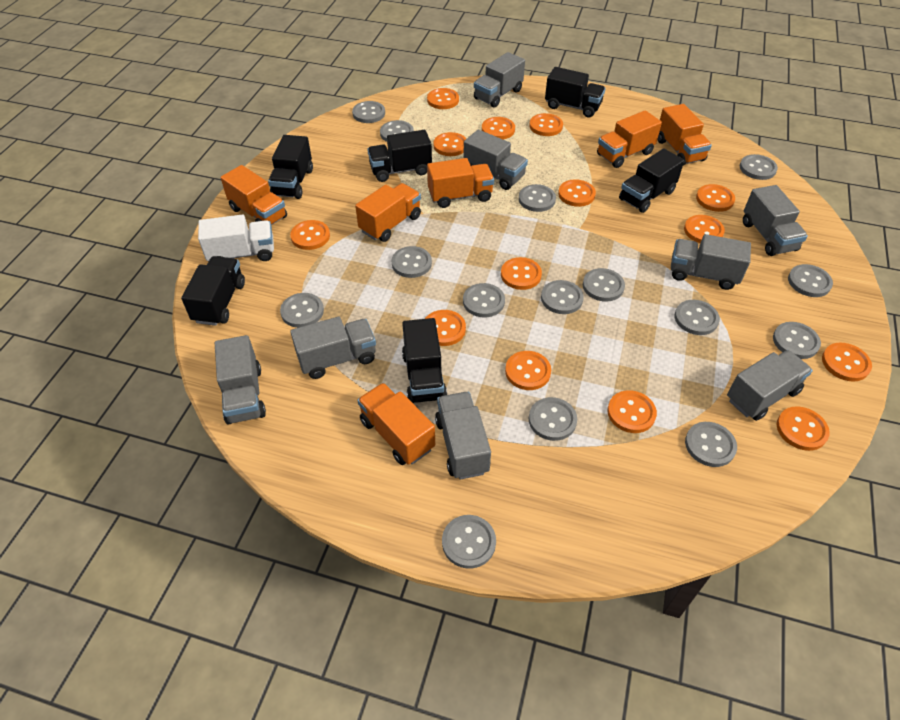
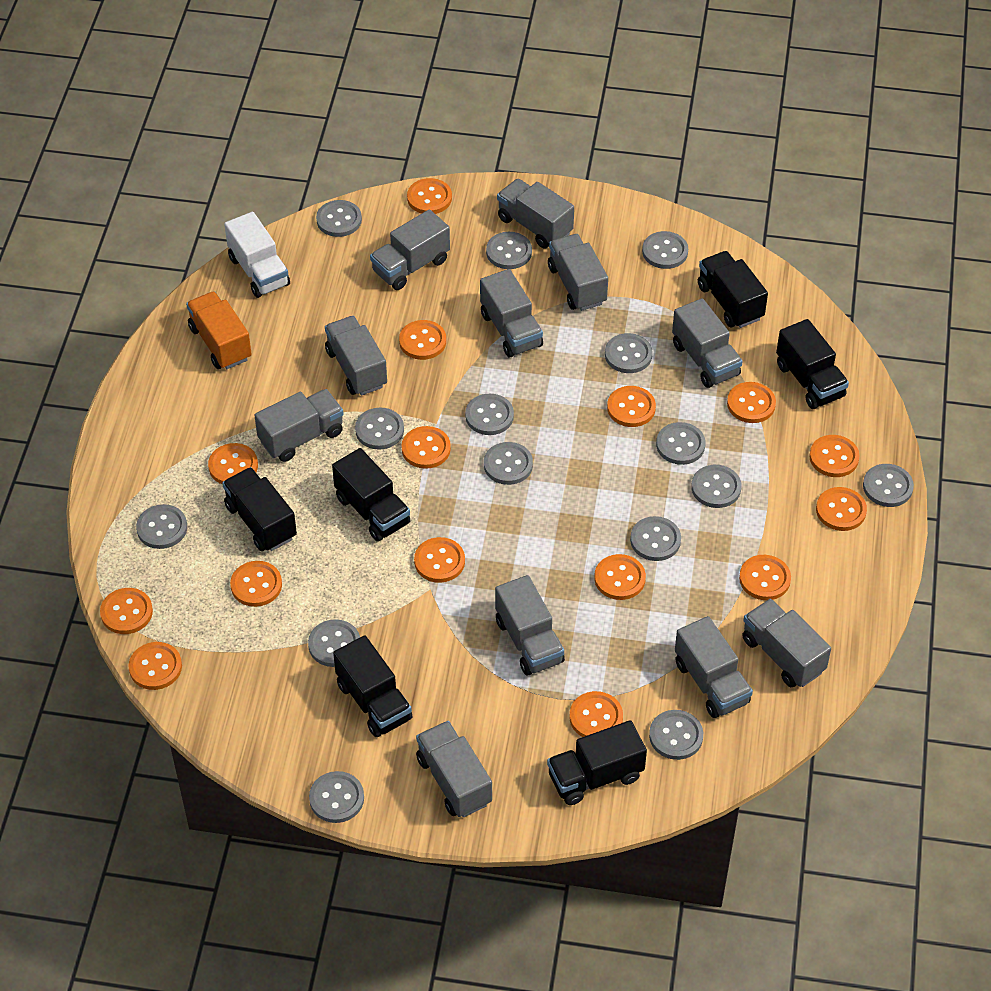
grey truck: [215,335,266,425] [290,317,376,379] [435,392,491,479] [463,130,528,190] [474,52,525,108] [671,234,751,290] [727,350,813,421] [743,185,808,256] = 8 -> [254,389,344,462] [325,316,387,396] [370,209,450,290] [416,721,492,817] [480,269,543,357] [495,575,565,675] [497,179,574,249] [548,234,608,311] [672,298,743,388] [675,616,753,718] [742,599,831,687] = 11
orange button: [290,220,330,250] [425,310,466,346] [427,88,459,109] [433,132,466,156] [482,117,515,140] [501,257,542,290] [505,351,551,390] [529,113,563,136] [558,179,596,207] [607,390,657,433] [684,215,725,243] [696,184,735,212] [777,406,830,451] [822,343,872,381] = 14 -> [100,588,153,634] [128,642,182,690] [208,443,258,484] [230,561,282,607] [399,320,446,360] [401,426,451,469] [407,178,452,214] [414,537,465,583] [570,691,623,737] [594,554,646,600] [607,386,656,427] [727,382,776,423] [739,555,791,600] [809,435,860,477] [816,487,867,531] = 15
orange truck: [221,165,287,225] [355,183,421,242] [357,383,435,465] [427,158,494,208] [597,110,662,168] [657,104,712,166] = 6 -> [186,291,252,369] = 1

